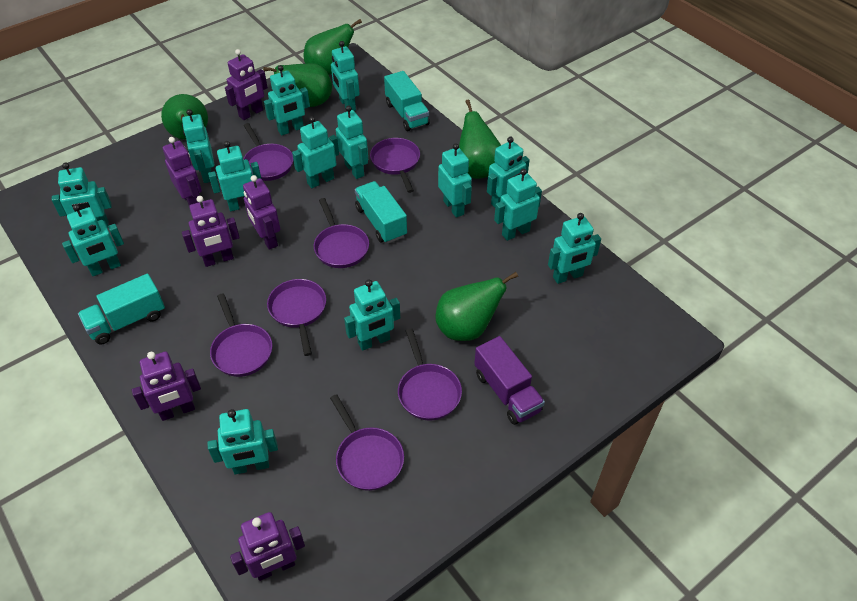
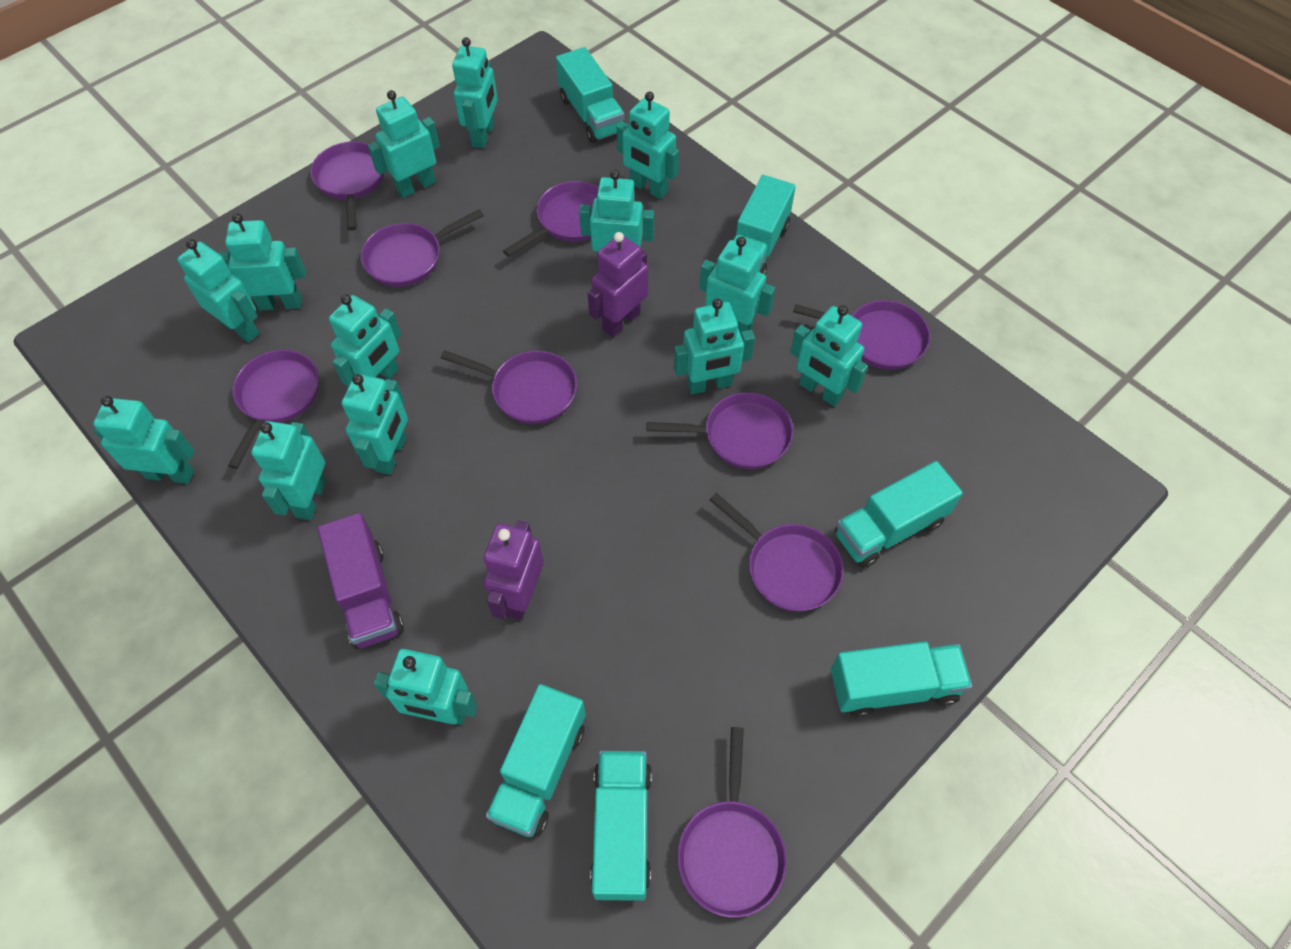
green pear: [161,94,208,140] [263,63,332,107] [304,19,362,75] [436,272,518,341] [459,99,501,179] = 5 -> none = 0
purple pan: [210,293,272,377] [243,123,293,181] [267,279,326,356] [314,198,369,268] [330,394,404,491] [370,138,420,193] [398,329,462,420] = 7 -> [228,350,319,469] [310,142,384,231] [361,209,484,287] [441,350,577,424] [503,181,598,257] [647,392,793,469] [677,727,787,917] [710,493,844,612] [793,300,931,370] = 9
purple robot: [132,351,201,421] [163,137,202,206] [182,196,240,267] [225,49,268,120] [230,512,305,581] [243,175,280,250] = 6 -> [484,521,544,620] [588,232,648,337] = 2
turquoise truck: [78,274,165,344] [355,181,407,244] [384,71,430,131] = 3 -> [486,684,586,837] [556,47,625,143] [590,751,652,901] [733,175,796,275] [831,641,972,717] [835,461,963,568] = 6

